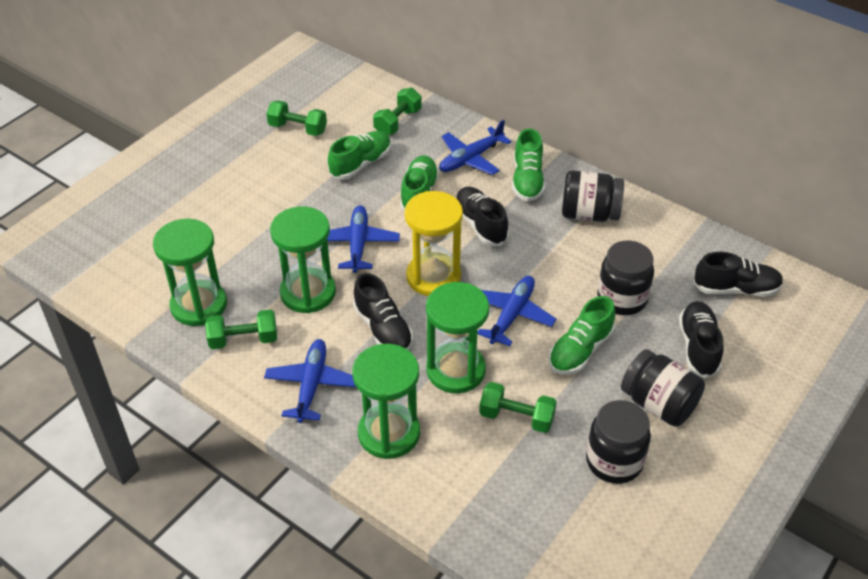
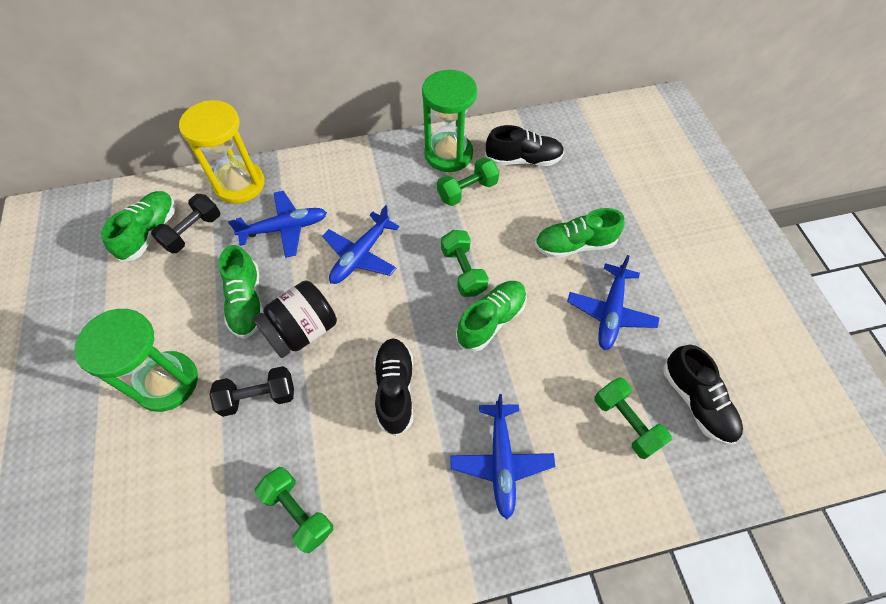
black dumbbell: none = 0 -> [151,194,220,253] [209,366,294,417] = 2
black jar: [562,171,624,222] [586,400,651,484] [597,241,654,315] [621,349,705,427] = 4 -> [253,280,337,358] = 1
black shoe: [353,273,413,350] [456,187,509,246] [679,301,724,378] [693,252,784,297] = 4 -> [374,338,413,436] [485,125,564,166] [663,345,743,445] = 3
green hourglass: [153,219,227,326] [270,206,336,313] [352,344,420,459] [426,282,489,393] = 4 -> [74,309,198,412] [422,70,477,172] = 2

